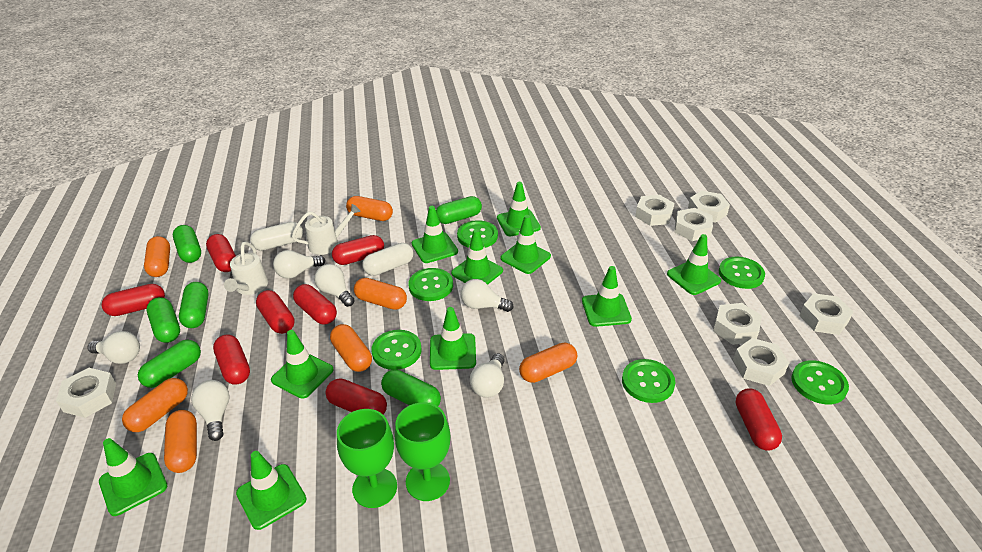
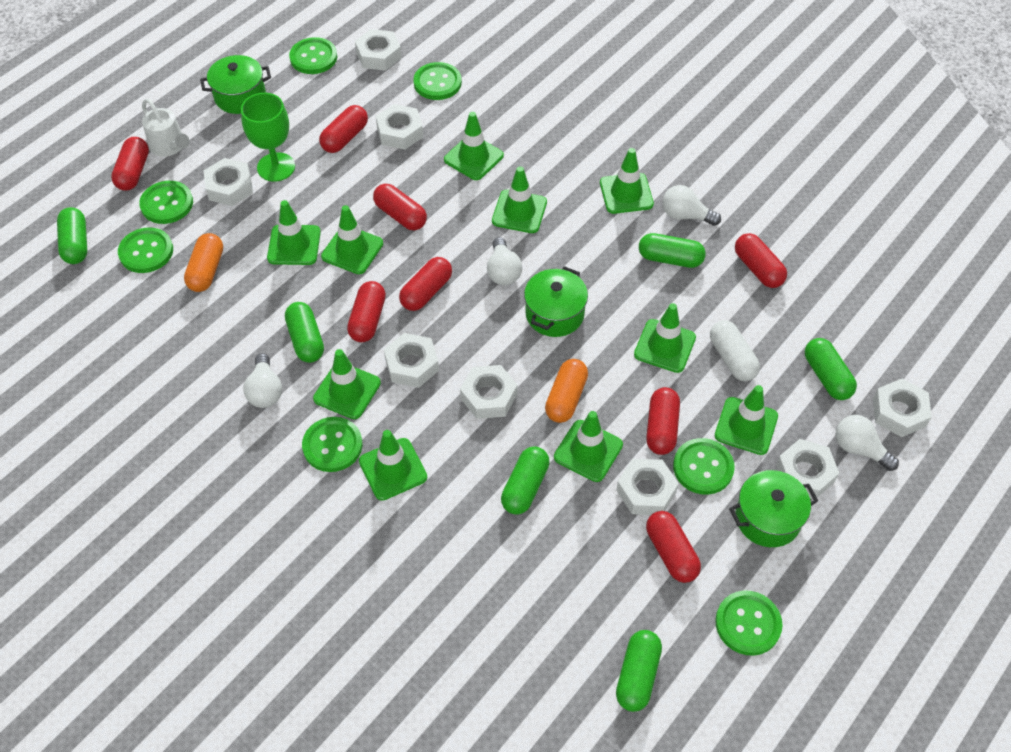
green button: [371,330,422,370] [408,268,453,301] [457,220,498,248] [622,359,675,403] [719,257,765,289] [791,360,849,404] = 6 -> [118,227,173,273] [139,181,193,224] [289,37,337,74] [302,417,362,472] [413,62,462,100] [673,438,735,495] [715,590,783,656] = 7
green goblet: [337,409,397,508] [395,402,450,501] = 2 -> [241,93,295,182] = 1
green pot: none = 0 -> [200,55,271,114] [524,266,588,337] [729,470,818,547] = 3
orange capsule: [122,378,188,432] [144,236,170,277] [164,410,197,473] [330,324,372,372] [346,196,393,221] [354,278,407,310] [519,343,577,383] = 7 -> [184,233,223,292] [545,359,588,423] = 2
white capsule: [250,222,303,251] [362,243,413,276] = 2 -> [710,320,760,381] = 1
white light bulb: [87,331,140,364] [191,380,230,441] [273,250,325,279] [314,264,355,307] [460,279,513,312] [470,353,505,397] = 6 -> [243,353,282,408] [487,237,522,285] [662,185,721,226] [836,415,899,471] = 4
white nut: [56,368,116,418] [635,195,674,226] [675,208,713,241] [688,191,730,223] [713,303,762,345] [733,338,789,386] [799,293,853,335] = 7 -> [203,158,253,206] [355,29,402,71] [376,104,423,150] [384,333,439,388] [460,365,517,419] [616,459,679,515] [776,439,839,499] [873,379,932,437] = 8
white watering can: [224,242,268,295] [292,204,361,255] = 2 -> [142,99,190,157] = 1

